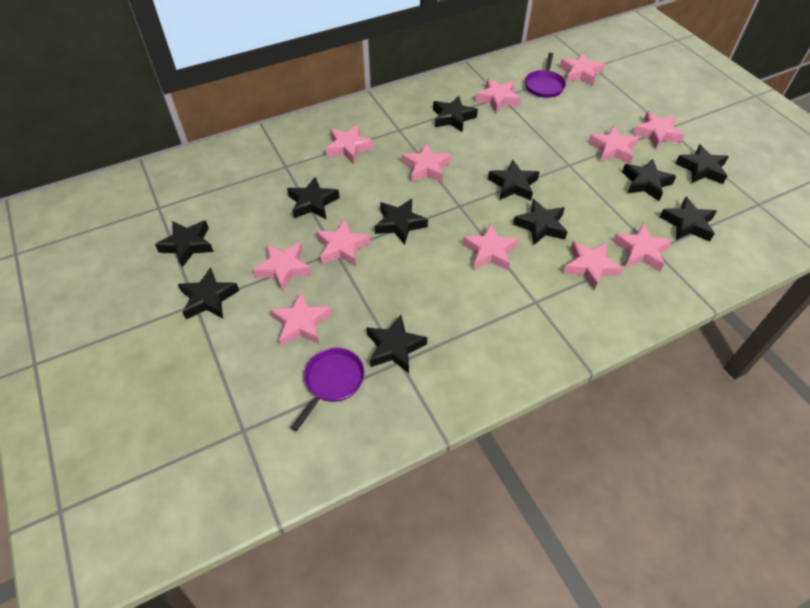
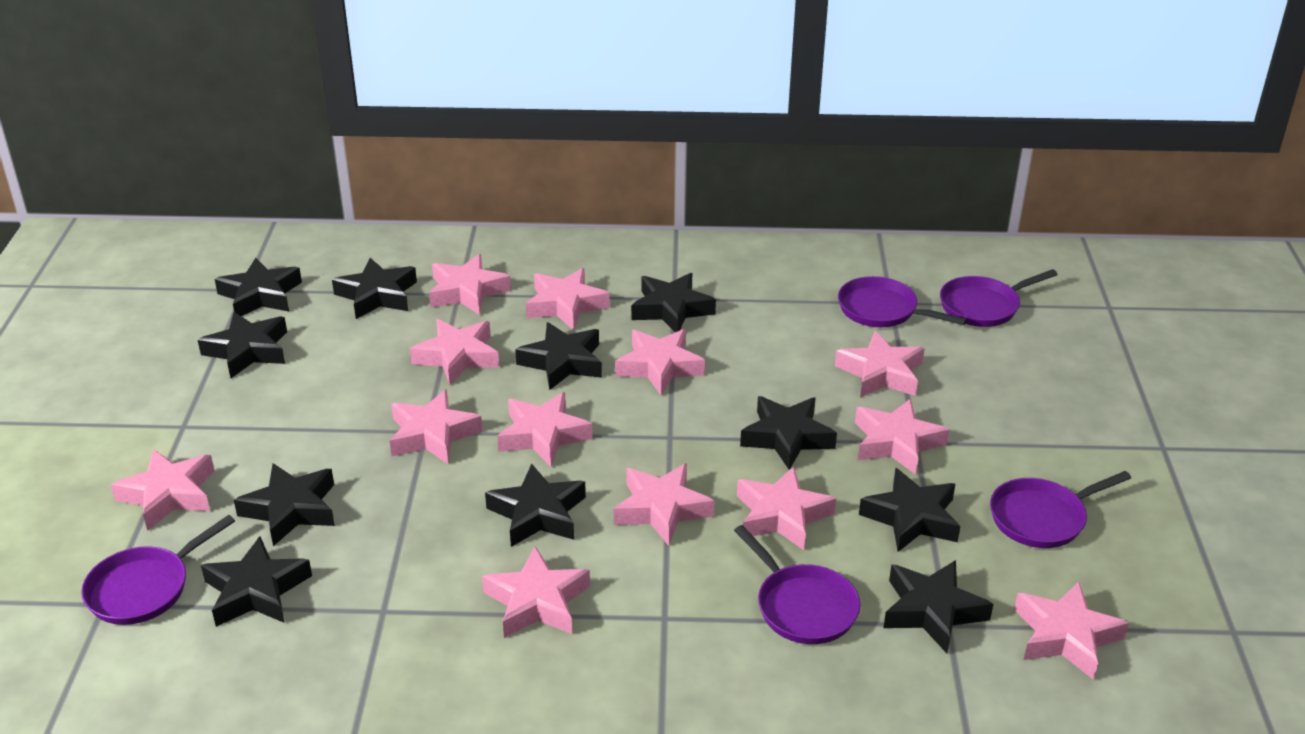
pink star: [253,242,312,292] [270,291,332,346] [316,219,371,267] [325,125,374,164] [402,143,451,182] [463,223,519,270] [475,79,521,113] [560,53,604,85] [563,241,623,290] [588,125,639,164] [613,223,672,271] [633,111,684,149] = 12 -> [111,449,215,531] [390,389,483,464] [410,319,499,385] [429,254,511,315] [482,546,590,638] [497,392,593,467] [526,268,610,330] [614,463,715,546] [615,329,705,396] [737,466,836,550] [835,331,925,398] [855,399,949,475] [1014,581,1129,680] = 13
purple pan: [291,348,365,432] [525,53,566,98] = 2 -> [81,515,235,625] [734,525,860,644] [838,276,967,327] [940,269,1058,327] [990,471,1131,548] = 5

